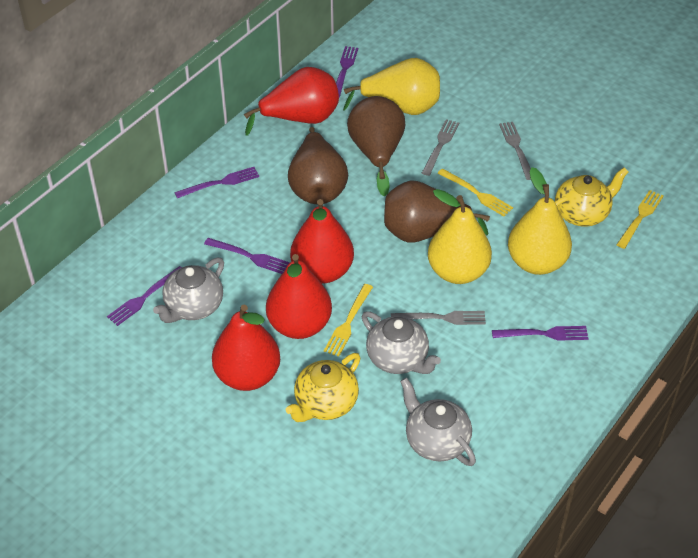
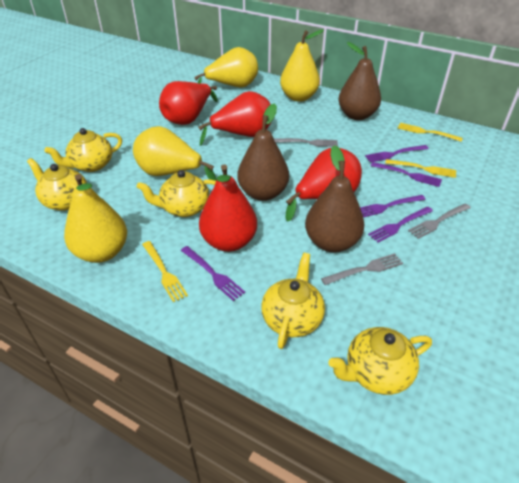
grey teapot: [153,258,224,323] [362,311,441,374] [400,378,476,466] = 3 -> none = 0
yellow pear: [343,58,440,115] [428,189,492,284] [508,167,572,275] = 3 -> [64,174,127,263] [133,126,217,181] [194,47,258,87] [280,30,324,102] = 4
yellow teapot: [286,353,360,422] [555,167,628,227] = 2 -> [27,158,87,211] [45,128,122,172] [137,170,216,217] [261,253,325,349] [329,327,432,395] = 5

